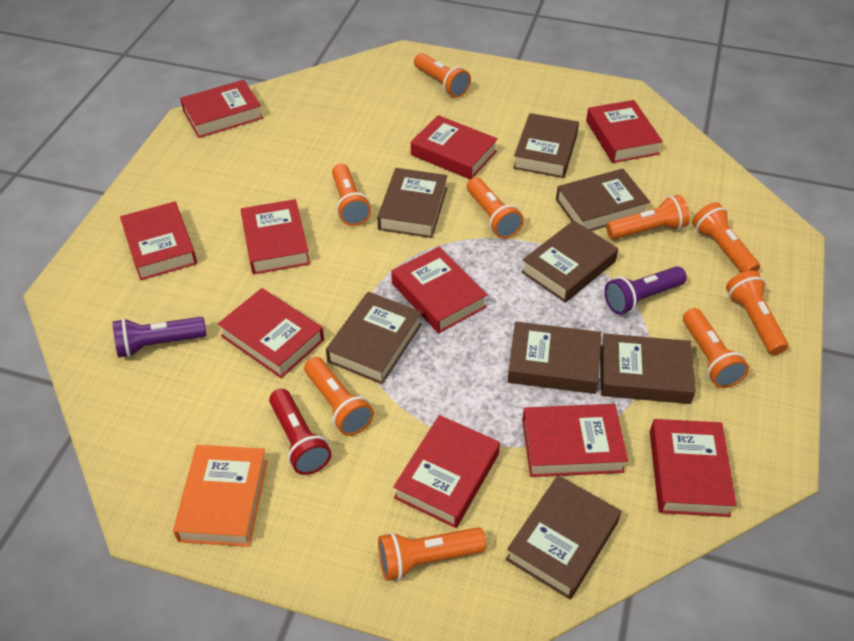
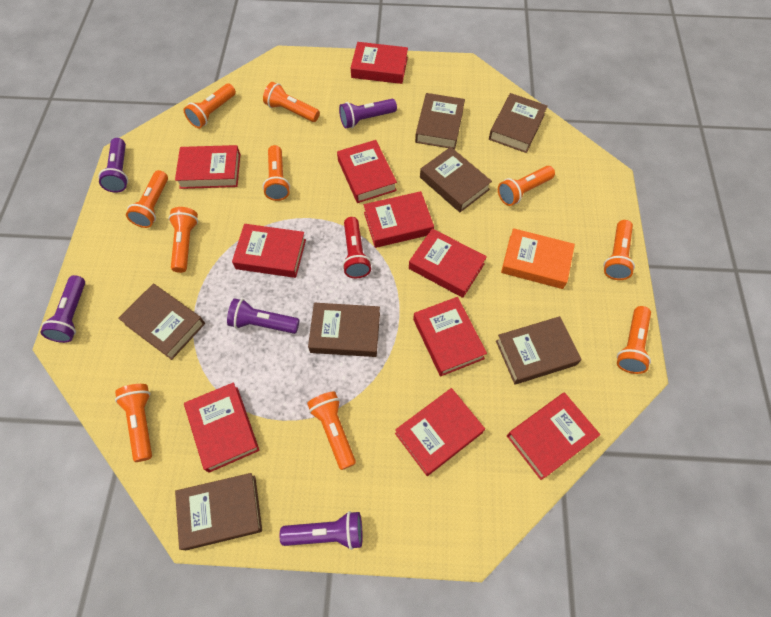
brown book: [326,292,422,384] [377,168,448,238] [506,475,621,599] [507,322,601,394] [513,113,579,178] [521,220,618,303] [556,169,650,231] [600,333,696,404] = 8 -> [118,284,205,360] [175,473,262,550] [308,303,380,357] [415,93,465,149] [420,147,492,212] [489,93,548,153] [496,316,582,385] = 7
orange flashlight: [304,357,374,436] [332,164,371,226] [378,527,486,581] [414,53,471,98] [467,177,524,239] [606,195,690,239] [683,308,749,388] [692,202,760,273] [726,270,788,355] = 9 -> [115,384,152,462] [126,170,168,228] [169,207,198,273] [183,84,236,128] [263,82,320,122] [263,145,290,201] [307,391,356,470] [498,166,555,206] [604,220,635,280] [617,306,651,374] = 10
purple flashlight: [113,317,206,358] [604,266,687,315] = 2 -> [40,275,85,343] [98,138,128,193] [227,298,299,334] [280,511,363,550] [339,99,397,129] = 5

